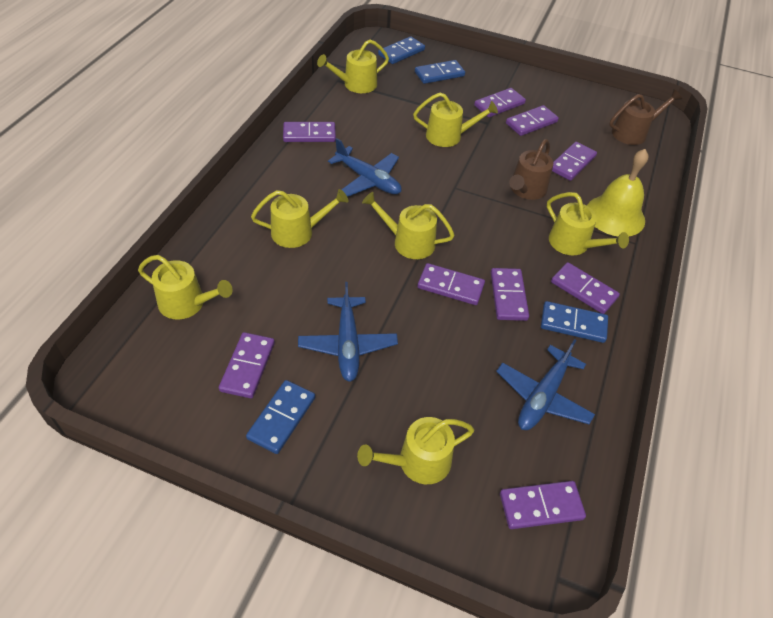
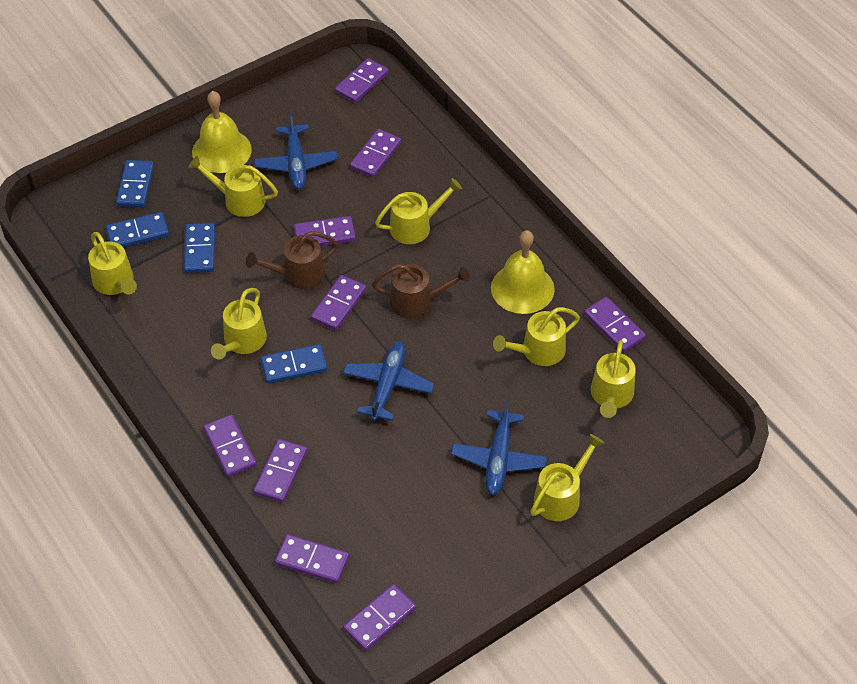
yellow bell: [587,149,648,236] = 1 -> [192,91,252,173] [491,230,555,314] = 2

